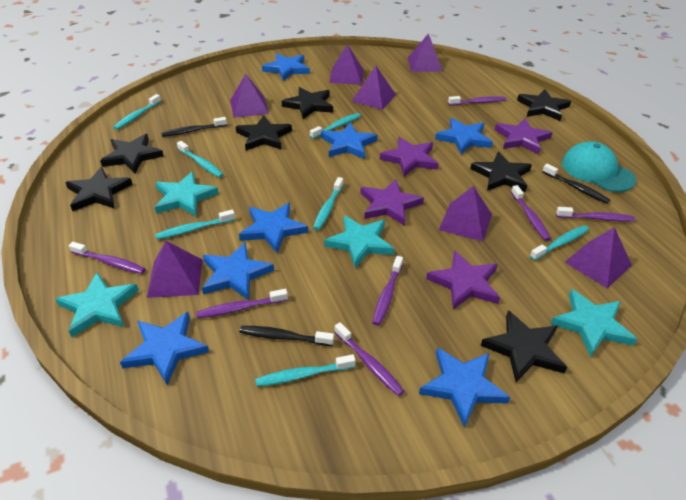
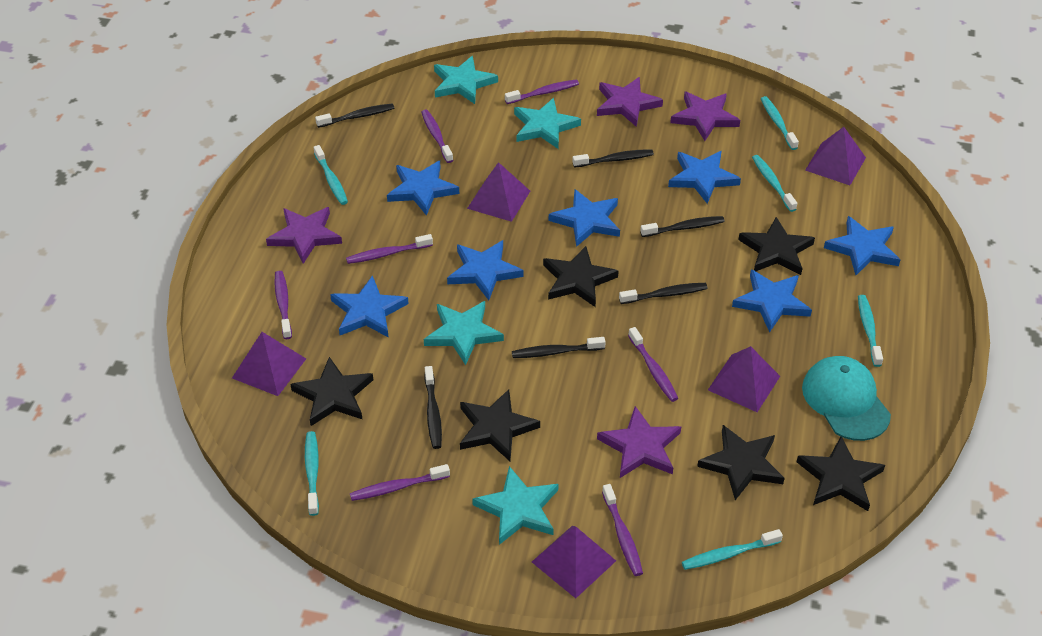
black star: [65,167,133,211] [100,134,164,173] [236,115,292,151] [282,87,333,119] [470,151,532,192] [481,310,567,382] [517,89,571,121] = 7 -> [290,357,373,426] [460,389,540,461] [543,246,618,307] [697,425,785,500] [738,217,815,275] [797,436,885,511] = 6
black toothbrush: [161,117,227,137] [239,326,334,346] [542,164,610,204] = 3 -> [315,103,394,128] [424,366,442,449] [512,337,606,358] [572,149,654,168] [619,283,708,304] [640,216,725,237] = 6
purple pyramid: [147,241,203,298] [230,74,269,118] [329,44,364,85] [352,66,396,110] [408,33,443,72] [439,186,492,242] [565,227,632,288] = 7 -> [232,332,306,396] [467,162,530,222] [532,526,616,598] [708,346,780,412] [805,127,866,186] = 5
turquoise toothbrush: [113,94,161,130] [155,210,235,240] [177,141,224,178] [255,354,356,387] [310,113,361,139] [313,177,344,230] [530,225,589,261] = 7 -> [305,431,319,516] [314,145,348,205] [682,529,783,570] [752,155,797,212] [761,96,799,150] [858,295,883,367] = 6

